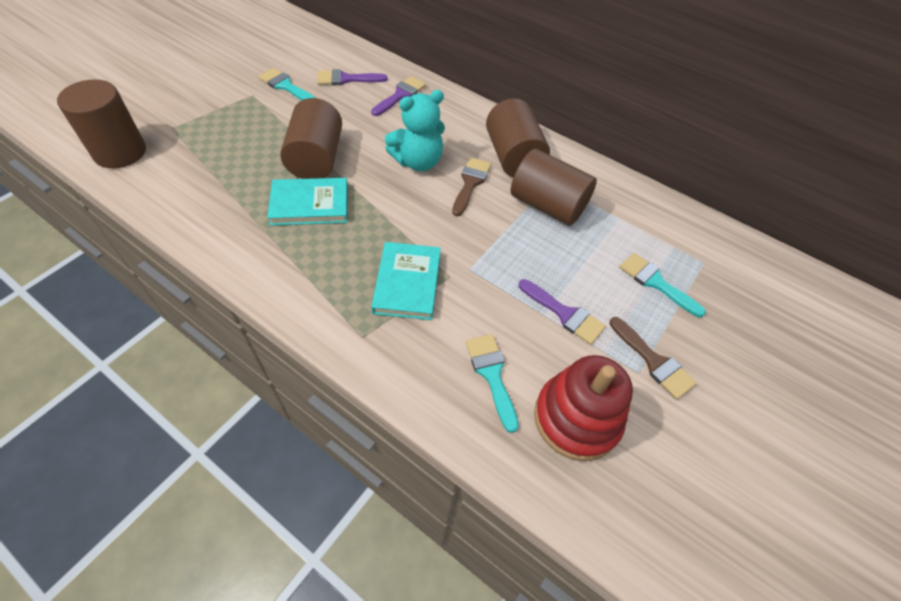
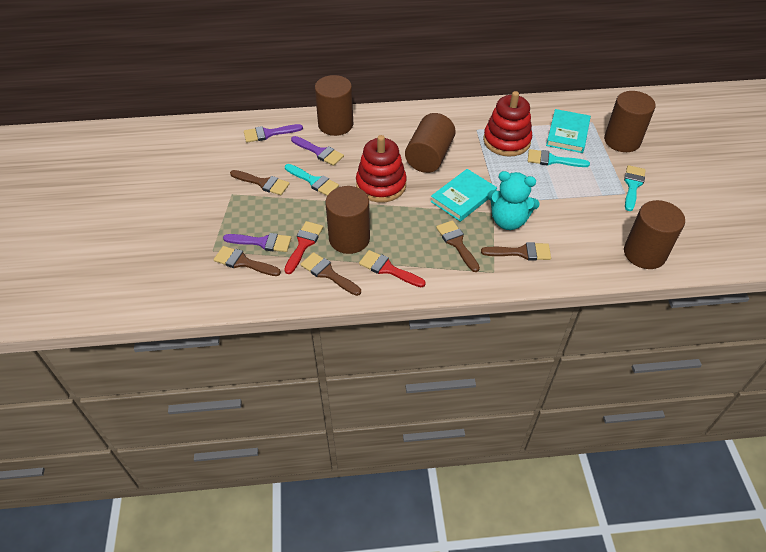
brown brush: [452,157,491,216] [610,317,697,400] = 2 -> [214,246,281,276] [230,170,290,195] [300,252,361,296] [436,220,480,272] [481,242,551,261] = 5
brown cylinder: [57,79,146,168] [280,98,342,179] [486,98,550,177] [511,149,597,226] = 4 -> [315,75,353,136] [326,186,370,254] [405,113,456,173] [604,91,656,152] [624,200,685,269] = 5
red brush: none = 0 -> [284,221,323,274] [359,250,426,287] = 2
red stacking toy: [534,355,633,461] = 1 -> [356,135,407,202] [483,91,532,157] = 2

